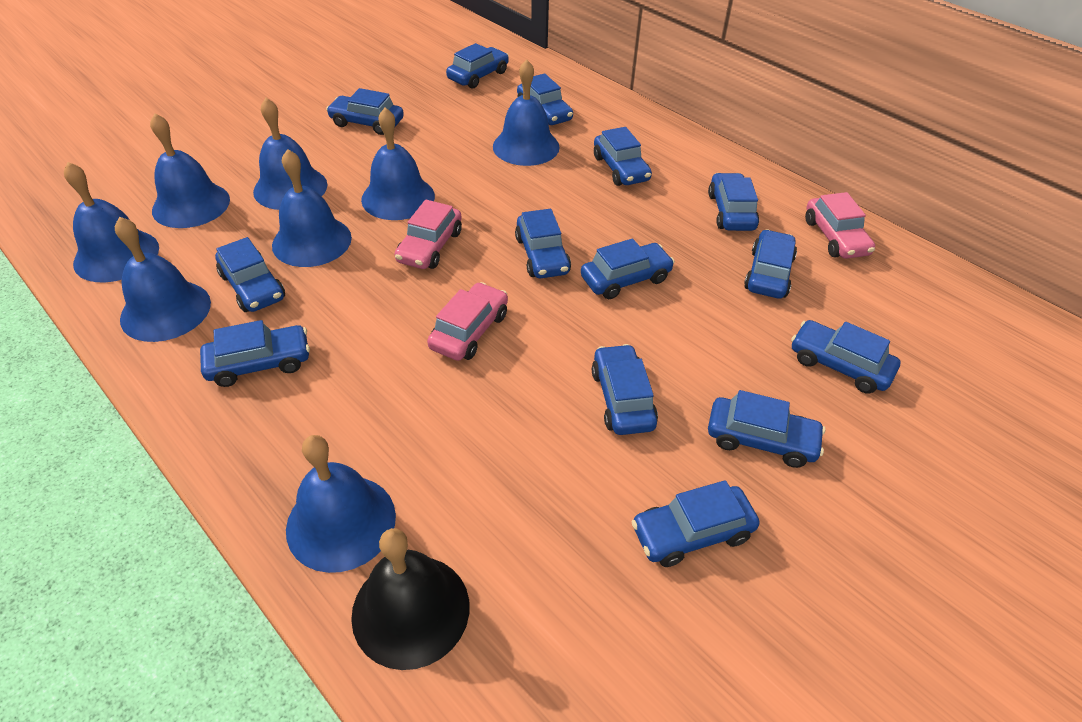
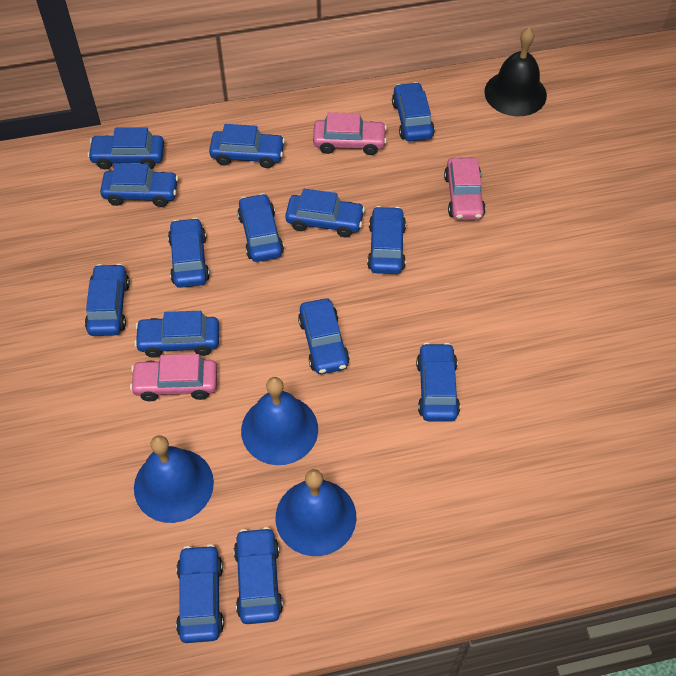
blue bell: [64,162,159,283] [115,217,211,342] [150,113,230,228] [253,98,327,210] [272,149,352,267] [286,435,396,573] [361,108,435,220] [493,59,560,166] = 8 -> [134,435,214,523] [241,377,318,465] [276,469,356,556] = 3

